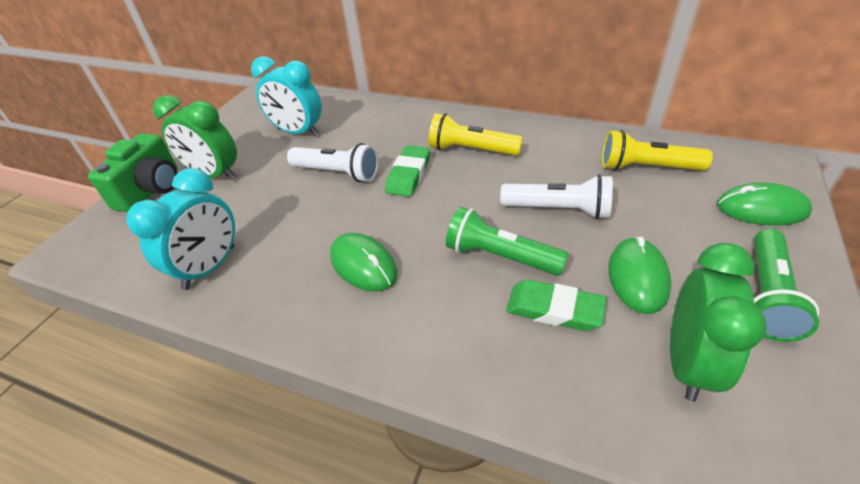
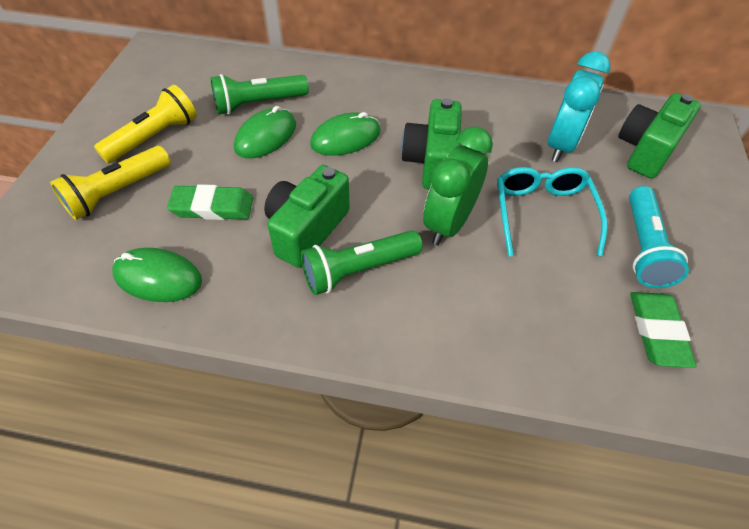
green camera: [88,133,178,212] = 1 -> [264,165,350,268] [401,98,462,189] [618,93,701,179] = 3
green clock: [153,95,237,180] [670,243,767,402] = 2 -> [423,126,493,245] = 1
turquoise clock: [126,168,235,290] [251,56,322,137] = 2 -> [548,51,611,162] = 1
turquoise flashlight: none = 0 -> [629,186,689,288] = 1
turquoise glasses: none = 0 -> [497,167,608,257] = 1
white flashlight: [287,143,379,182] [500,174,613,219] = 2 -> none = 0

